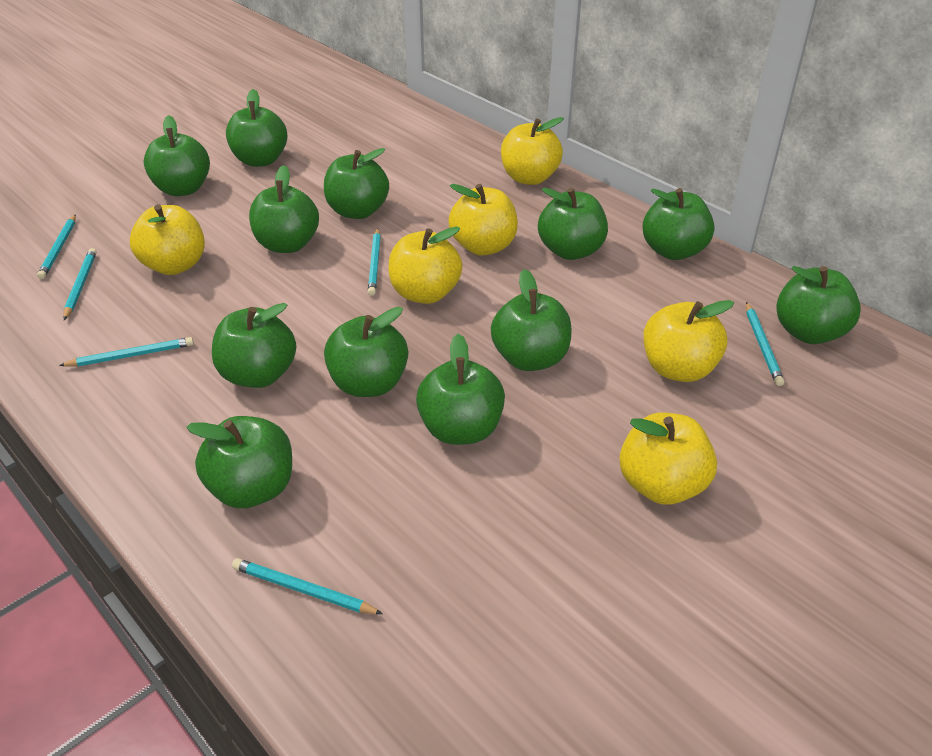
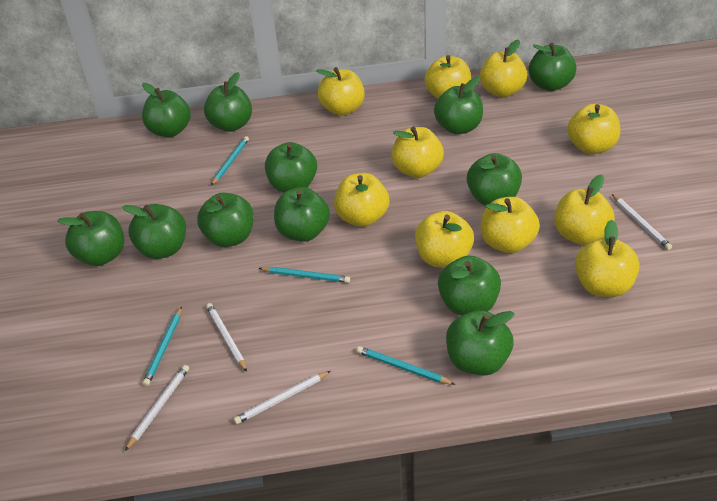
turquoise pencil: [37,214,76,279] [59,337,194,367] [63,248,97,320] [232,558,383,614] [368,228,381,296] [746,302,784,386] = 6 -> [142,307,182,386] [211,136,249,186] [259,267,350,283] [357,346,455,385] = 4
white pencil: none = 0 -> [125,365,189,451] [206,303,247,372] [233,371,331,424] [612,194,672,250] = 4
yellow apple: [130,204,205,275] [389,226,462,304] [448,184,518,256] [501,117,564,185] [619,413,717,505] [643,300,734,382] = 6 -> [316,67,365,116] [334,173,389,227] [391,127,444,178] [415,211,474,268] [425,55,471,99] [480,39,527,97] [481,197,540,253] [554,175,615,245] [567,104,620,154] [575,220,640,297] = 10

